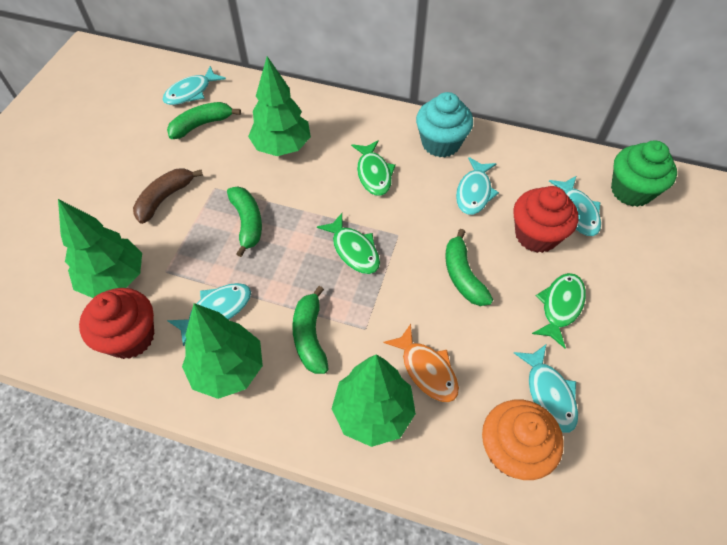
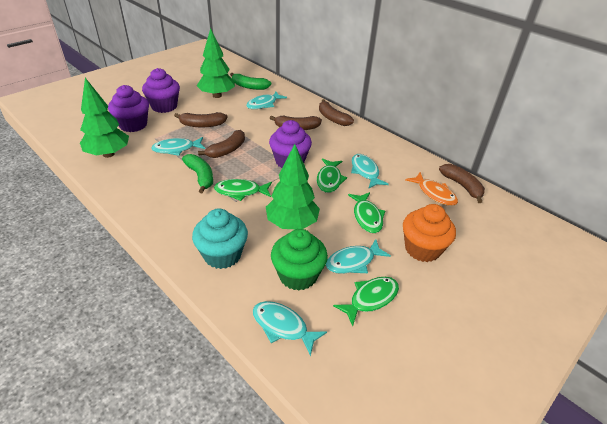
brown banana: [133,169,203,224] = 1 -> [174,112,227,127] [198,130,245,158] [270,115,322,130] [319,99,354,126] [439,164,485,203] = 5
green banana: [167,102,241,139] [227,187,262,257] [292,286,328,374] [445,229,493,306] = 4 -> [182,154,213,193] [230,73,271,90] = 2
green fish: [317,213,380,274] [351,140,396,196] [532,273,586,348] = 3 -> [214,179,272,201] [317,158,347,193] [333,277,399,326] [348,192,385,233] = 4
green tree: [58,199,142,298] [182,303,263,399] [248,56,311,156] [332,354,416,447] = 4 -> [80,78,129,158] [197,28,235,98] [266,144,320,229] = 3
purple cupcake: none = 0 -> [108,85,149,132] [142,68,180,113] [269,120,312,168] = 3
red cupcake: [79,288,154,359] [513,186,579,253] = 2 -> none = 0

